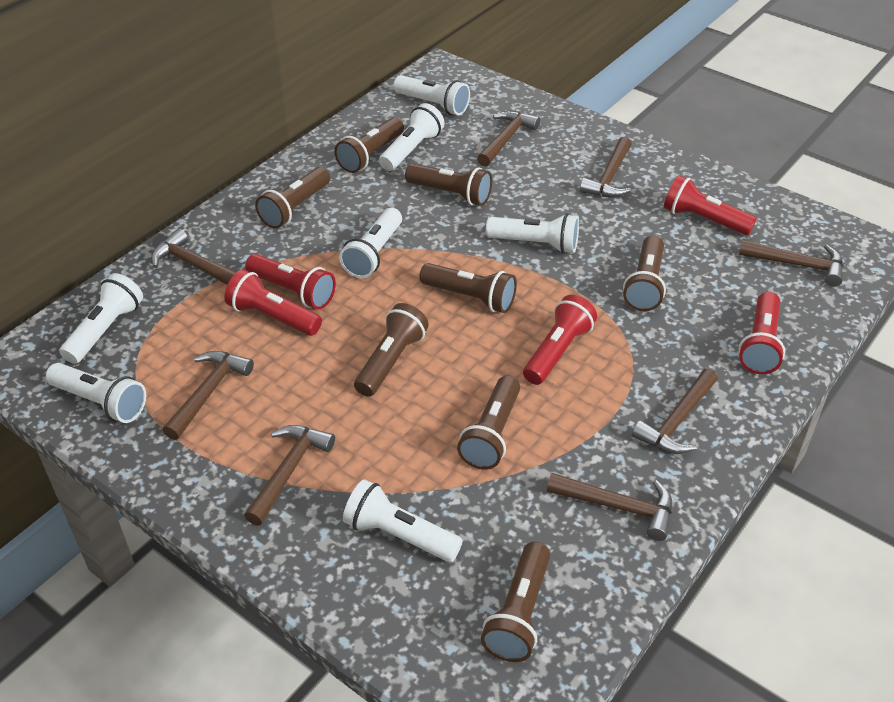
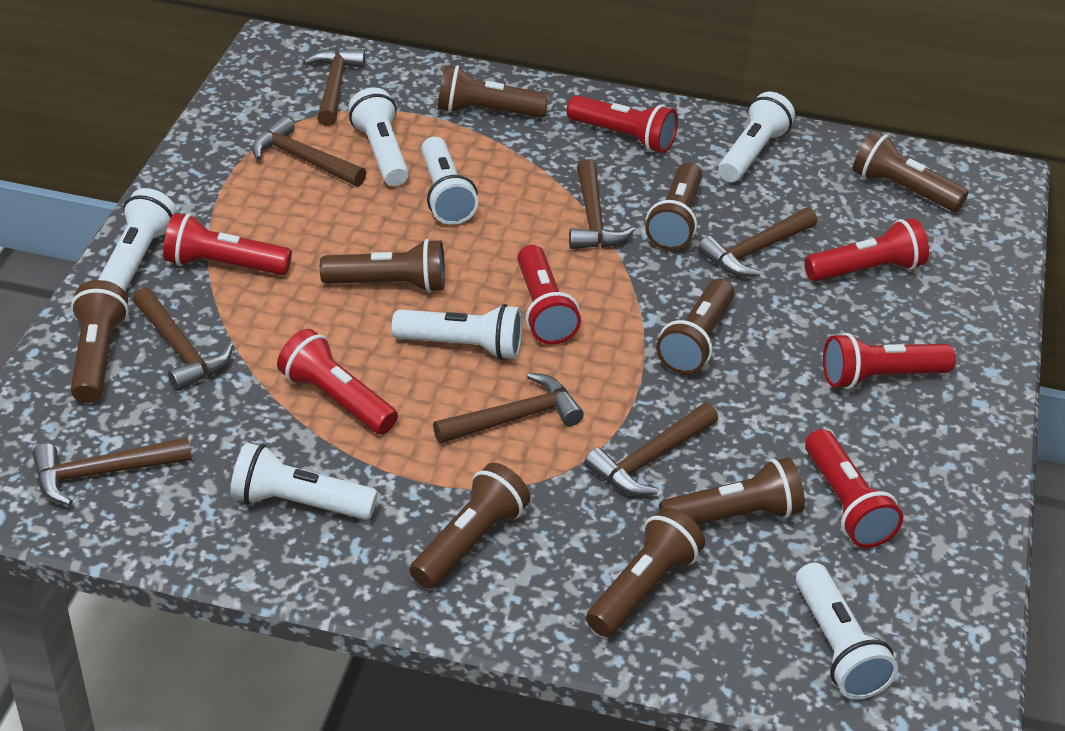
brown flashlight: [255,167,330,229] [334,118,404,173] [354,303,429,397] [405,164,492,206] [419,263,517,313] [457,375,520,470] [481,542,550,662] [623,235,666,311] = 8 -> [71,280,129,403] [320,239,445,293] [409,463,530,589] [438,65,549,118] [586,507,705,637] [645,163,702,250] [656,278,734,374] [659,457,805,525] [853,131,969,212] = 9
red flashlight: [225,269,322,336] [245,254,336,309] [523,295,597,385] [664,175,757,235] [739,292,785,374] = 5 -> [163,213,292,275] [277,329,398,434] [517,245,581,344] [567,95,678,153] [804,218,929,282] [805,429,903,548] [823,333,956,389] = 7

